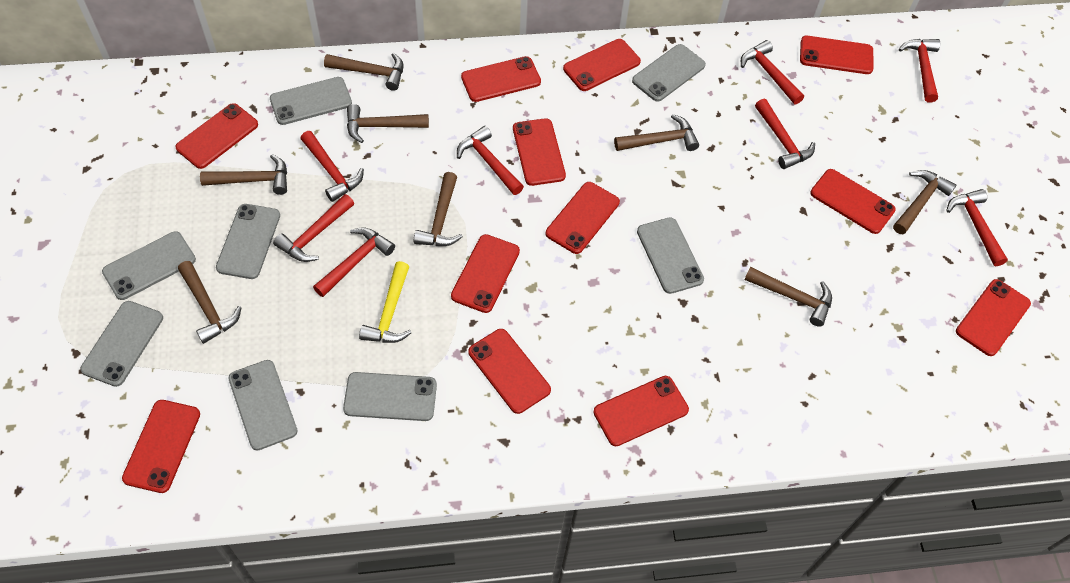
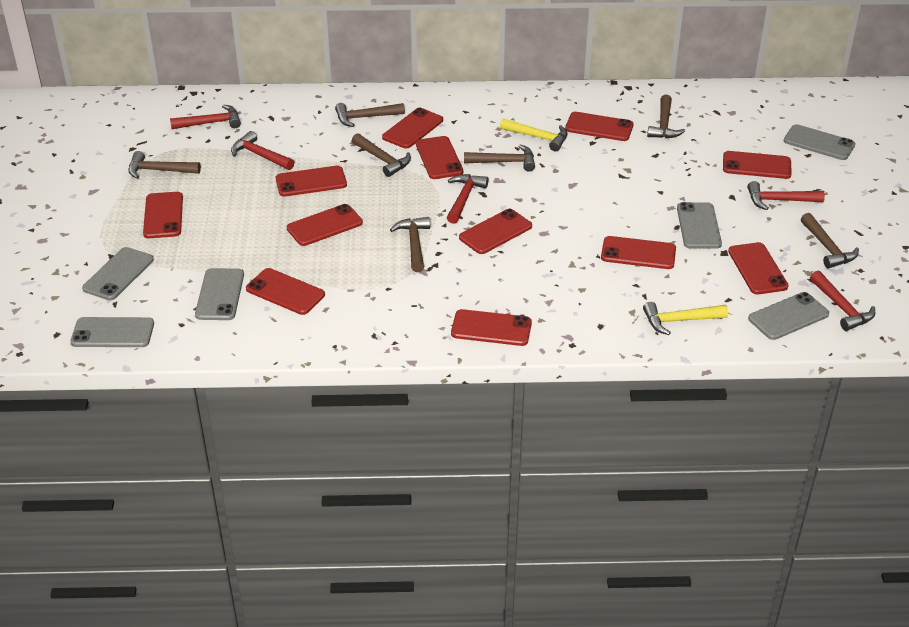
brown hammer: [178,261,242,344] [200,154,287,195] [324,53,403,91] [347,104,429,143] [414,172,463,246] [614,114,699,151] [744,267,832,327] [893,170,956,234] = 8 -> [128,151,201,179] [335,103,405,127] [352,133,411,177] [390,217,430,272] [464,145,535,172] [647,94,685,138] [801,213,859,268] = 7
grey phone: [80,301,163,387] [102,231,196,300] [216,204,280,279] [228,360,298,451] [270,77,352,125] [343,372,437,421] [632,44,706,102] [637,217,704,294] = 8 -> [70,317,154,347] [82,247,154,300] [195,268,244,320] [677,202,722,249] [748,292,829,340] [784,124,855,160] = 6
red hammer: [273,194,354,262] [301,131,364,202] [313,227,395,297] [457,126,524,195] [741,40,804,105] [755,99,815,169] [899,39,940,103] [946,189,1008,266] = 8 -> [170,105,241,129] [231,131,294,170] [447,174,489,224] [748,181,825,210] [810,271,875,331] = 5
yellow hammer: [359,261,411,343] = 1 -> [500,118,567,152] [643,302,728,335] = 2

